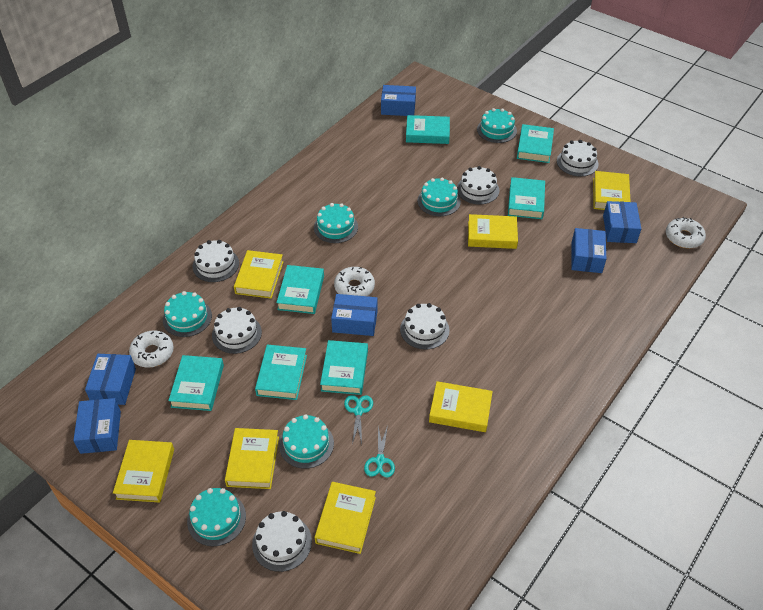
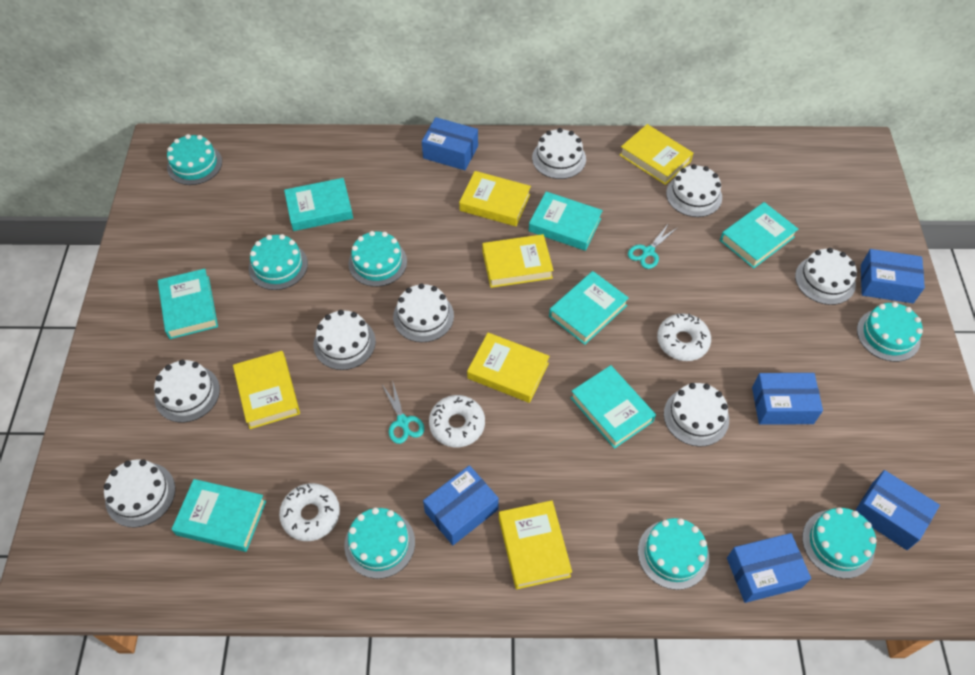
turquoise cake: [163,291,212,337] [187,488,246,546] [279,414,334,469] [314,203,358,243] [417,177,461,216] [477,108,517,143] = 6 -> [167,134,222,185] [249,234,308,290] [344,508,415,579] [348,231,407,287] [638,518,709,590] [802,507,877,579] [857,302,923,362] = 7
white cake: [193,240,239,282] [212,307,262,354] [252,511,312,572] [400,303,450,350] [457,166,499,205] [557,140,599,176] = 6 -> [104,459,175,527] [154,360,220,422] [314,310,376,370] [393,283,454,342] [532,128,586,179] [664,383,729,446] [666,164,722,217] [795,248,857,305] = 8
yellow book: [113,440,174,503] [225,428,279,489] [234,250,283,298] [315,482,376,554] [429,381,493,432] [468,214,518,249] [593,171,631,210] = 7 -> [233,351,300,429] [459,171,531,226] [467,333,550,403] [482,234,554,288] [499,500,572,589] [620,124,693,185] = 6

